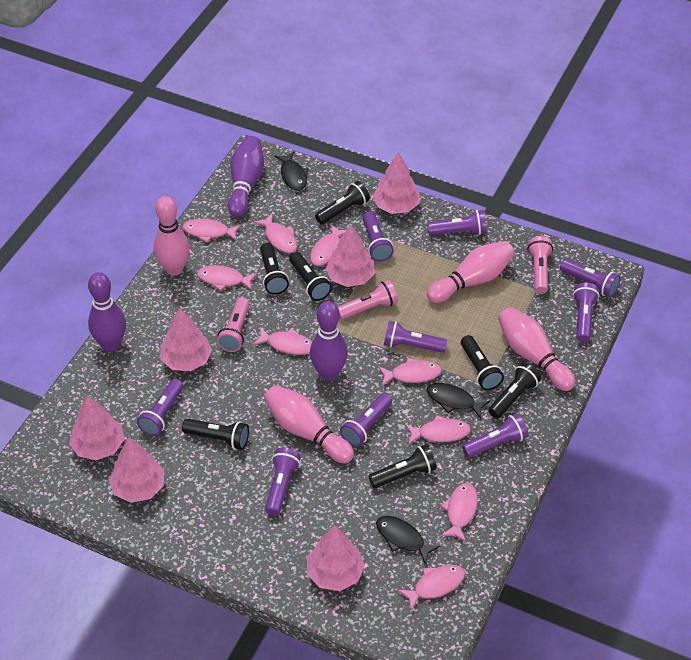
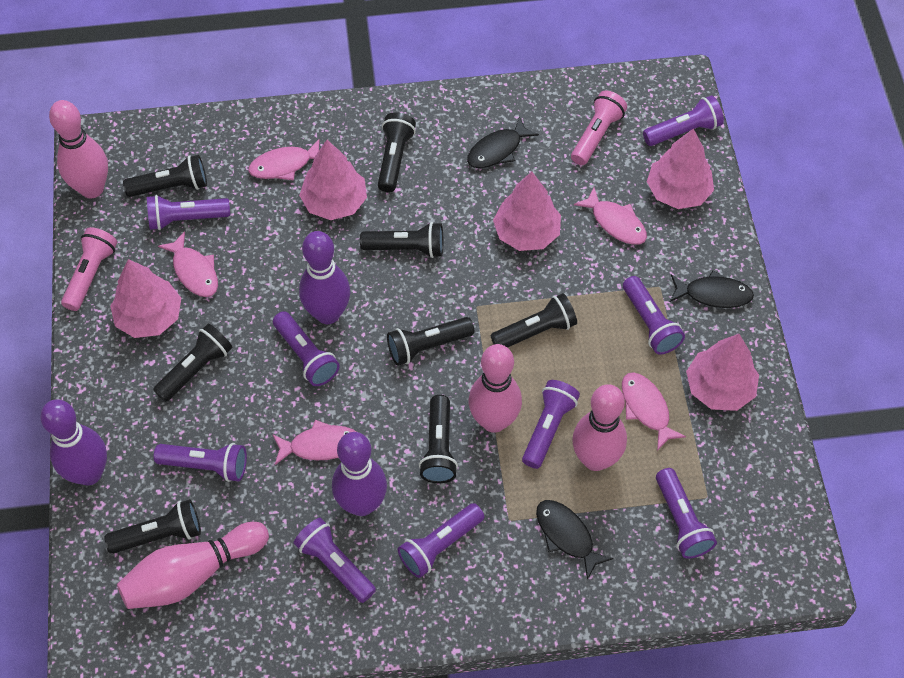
black flashlight: [182,419,249,450] [260,243,289,295] [289,252,332,301] [315,181,370,224] [369,445,437,488] [461,335,504,390] [488,362,541,419] = 7 -> [104,499,201,554] [123,155,207,197] [153,324,233,402] [360,222,443,258] [378,112,416,192] [387,317,474,366] [419,395,458,483] [490,293,577,348] = 8
pink fish: [183,219,241,242] [197,265,257,291] [253,327,312,355] [254,213,297,253] [310,224,346,266] [378,358,442,386] [398,565,465,611] [405,415,471,445] [441,483,478,542] = 9 -> [158,231,218,297] [248,139,320,180] [272,420,356,465] [574,187,647,245] [622,372,686,451] = 5
pink flashlight: [217,297,250,352] [338,280,398,320] [527,236,553,294] = 3 -> [61,227,117,311] [571,90,627,165] = 2
pink tree: [69,395,125,460] [109,438,164,503] [160,308,212,371] [307,525,365,591] [325,224,375,287] [373,152,420,214] = 6 -> [110,259,181,338] [299,140,367,220] [493,172,561,251] [647,129,714,209] [686,334,759,411] = 5

